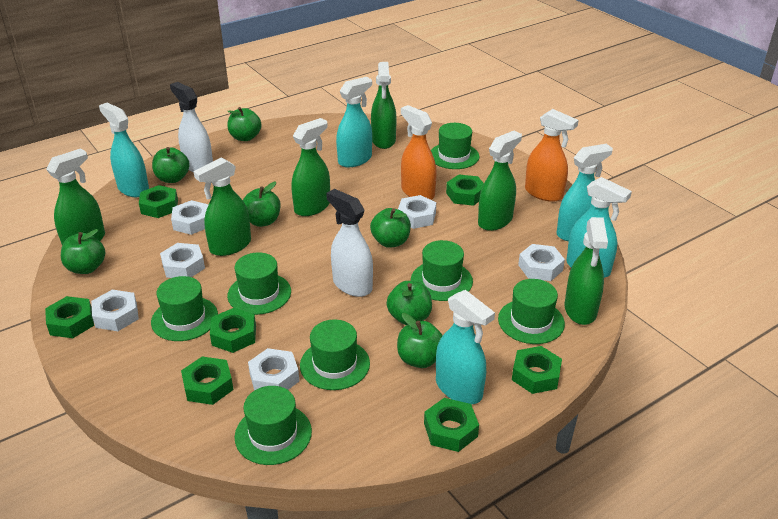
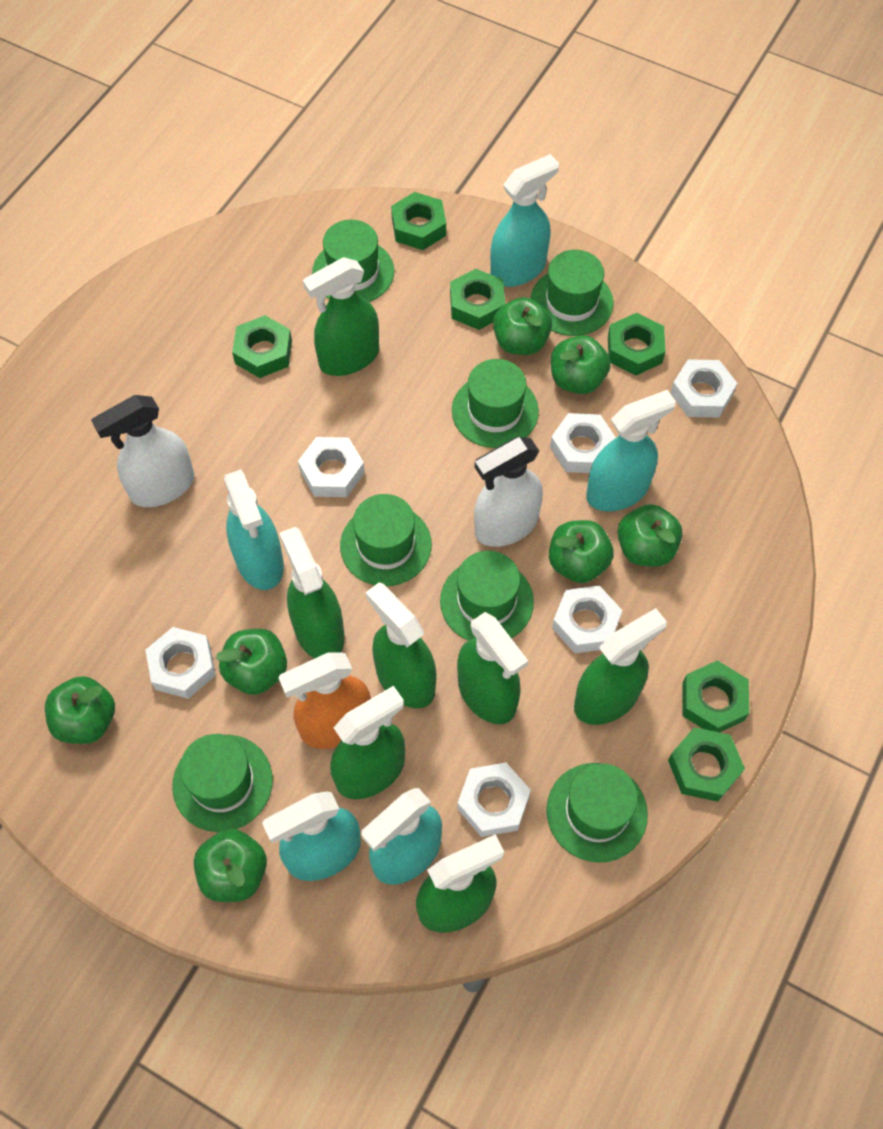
green nut: [45,296,94,338] [139,185,178,218] [181,356,233,405] [210,308,256,353] [424,398,479,452] [446,175,484,206] [512,346,562,394] = 7 -> [232,315,292,378] [391,192,446,250] [450,269,505,330] [608,313,665,375] [668,727,745,802] [682,660,749,733] = 6
green spray bottle: [46,148,105,245] [193,157,251,256] [291,118,330,216] [371,62,397,149] [478,131,522,231] [564,217,608,325] = 6 -> [279,527,344,659] [303,257,379,376] [330,686,405,799] [365,582,437,708] [416,834,504,933] [457,612,528,724] [574,608,667,725] = 7
orange spray bottle: [401,105,437,200] [525,109,579,202] = 2 -> [278,652,371,749] = 1

